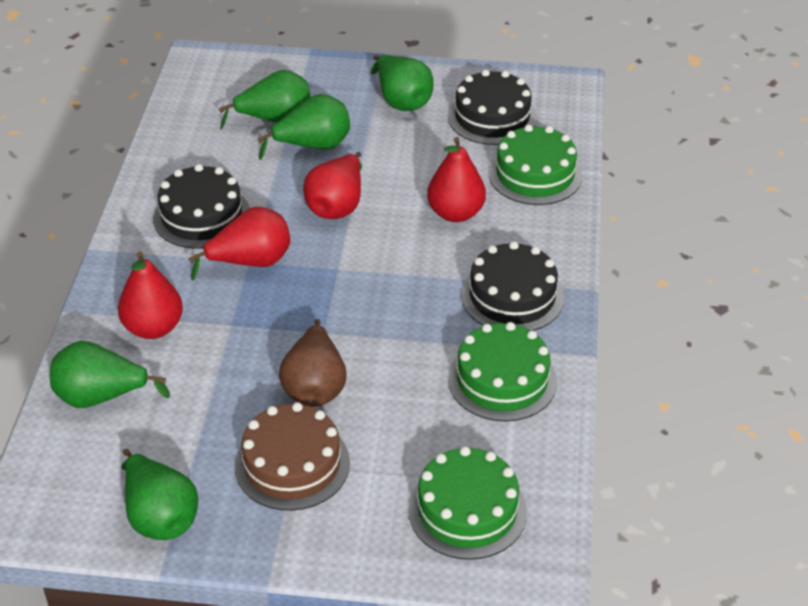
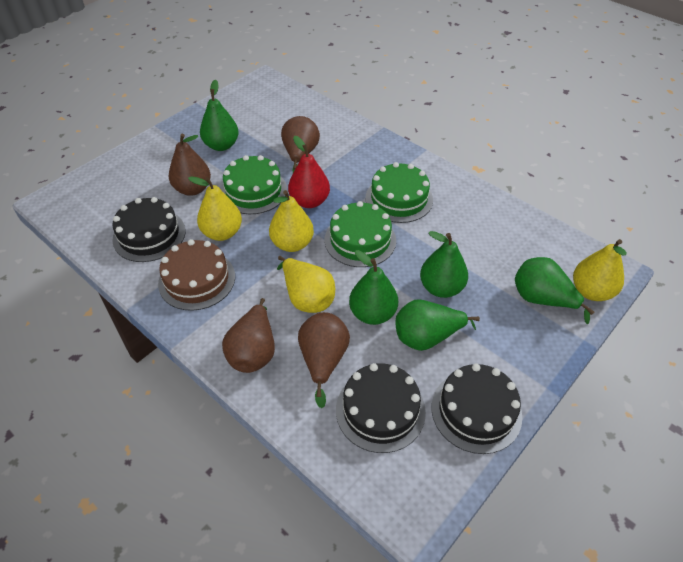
brown pear: [279,319,346,407] = 1 -> [169,134,211,196] [222,298,275,373] [281,116,320,172] [298,312,350,408] = 4
red pear: [118,251,183,339] [188,207,290,280] [303,152,362,219] [427,137,486,222] = 4 -> [288,136,330,208] = 1
yellow pear: none = 0 -> [188,176,242,241] [269,190,314,252] [277,256,335,313] [573,239,626,301] = 4

